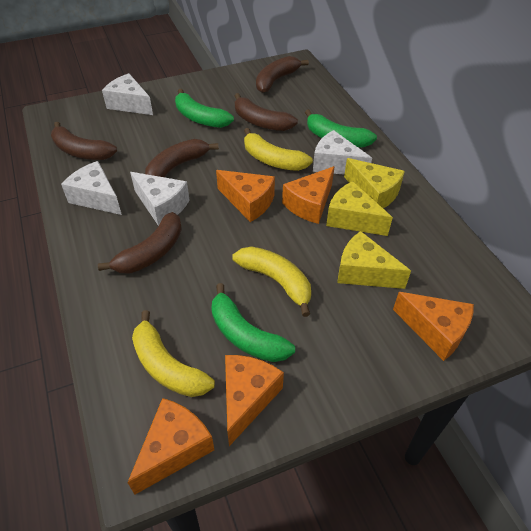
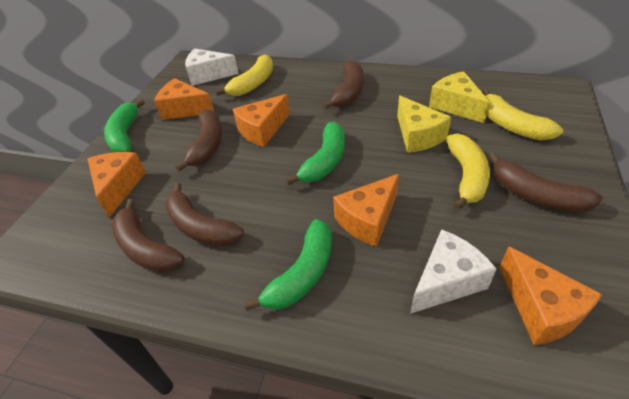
white cheese: [61,161,122,215] [102,73,153,115] [130,172,190,226] [313,130,372,175] = 4 -> [185,48,239,86] [410,229,497,314] = 2
yellow cheese: [326,181,393,236] [337,231,411,289] [344,158,405,209] = 3 -> [397,96,451,153] [429,71,490,123] = 2

